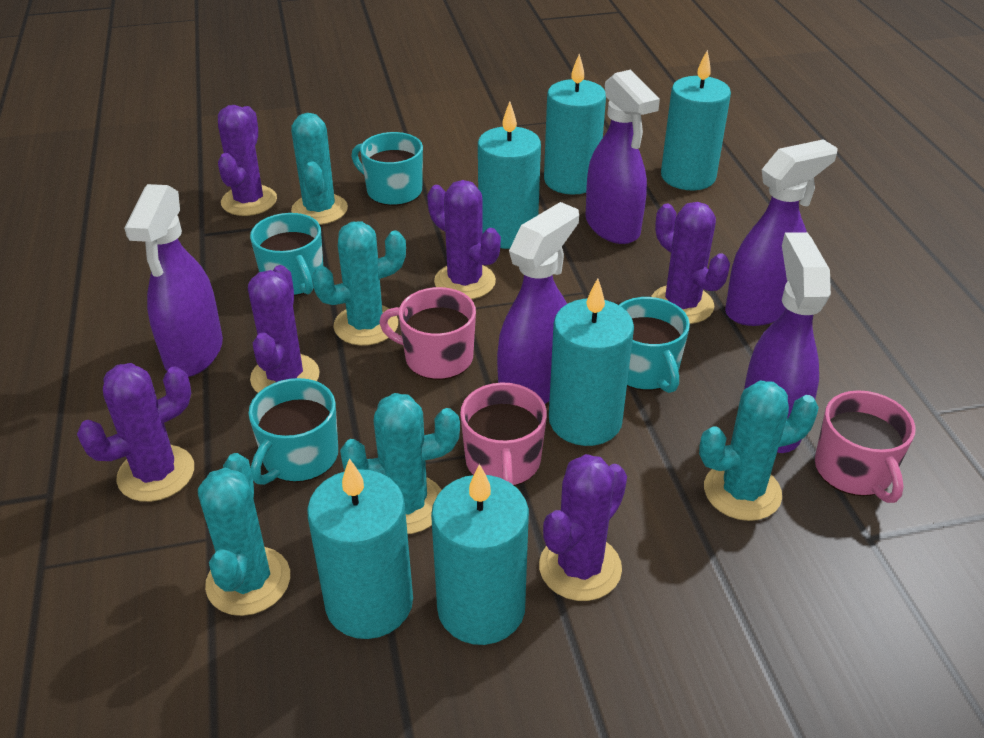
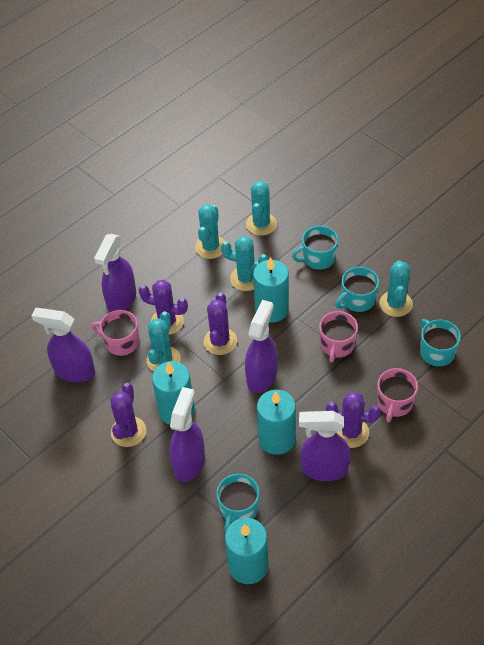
purple cactus: [77,363,194,502] [218,105,277,216] [248,265,320,393] [427,180,501,299] [539,454,627,601] [651,202,730,324] = 6 -> [110,383,146,447] [139,280,188,335] [204,292,237,355] [326,392,381,448] = 4
turquoise candle: [307,458,413,639] [431,464,529,645] [478,101,541,249] [544,54,606,195] [549,278,634,446] [661,50,731,190] = 6 -> [152,361,195,425] [225,518,269,584] [253,257,289,323] [257,390,296,455] = 4

